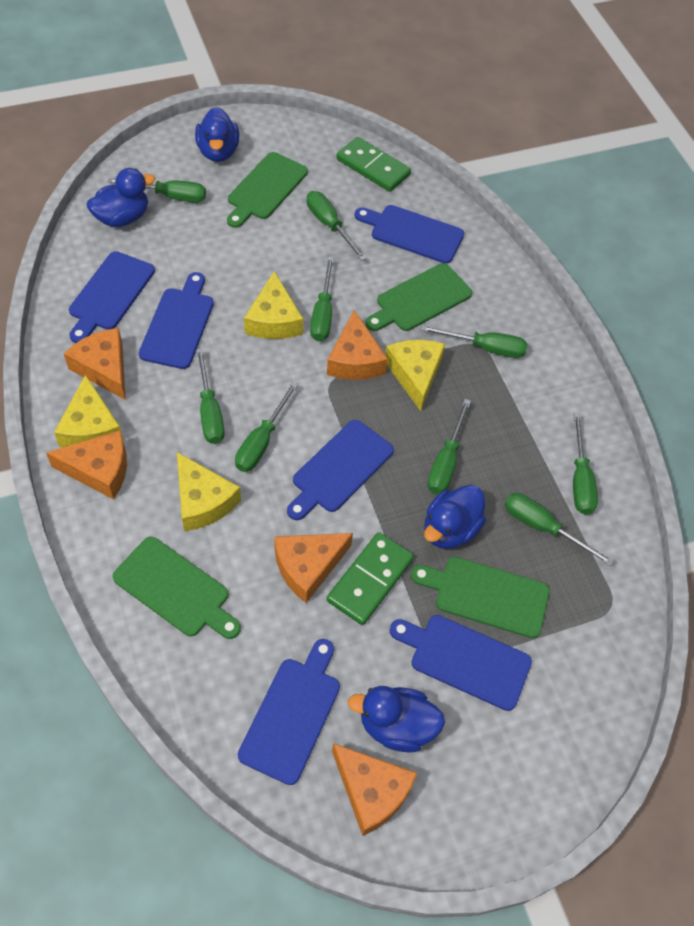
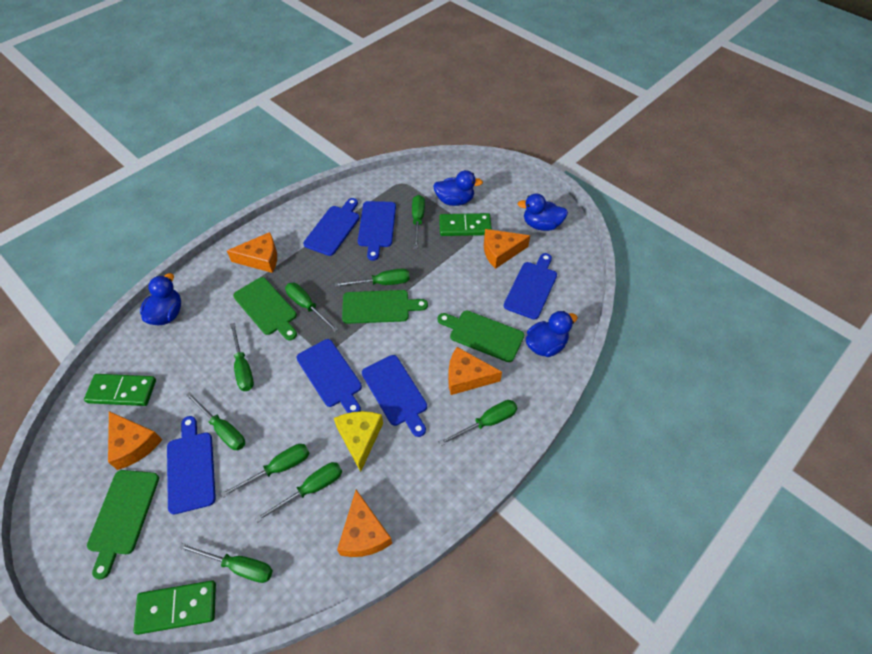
green domino: [327,532,414,625] [336,137,411,192] = 2 -> [84,374,156,406] [133,580,216,635] [439,213,492,236] = 3
yellow cheese: [54,374,123,448] [177,452,241,531] [244,271,303,339] [385,340,445,411] = 4 -> [334,411,383,472] = 1

